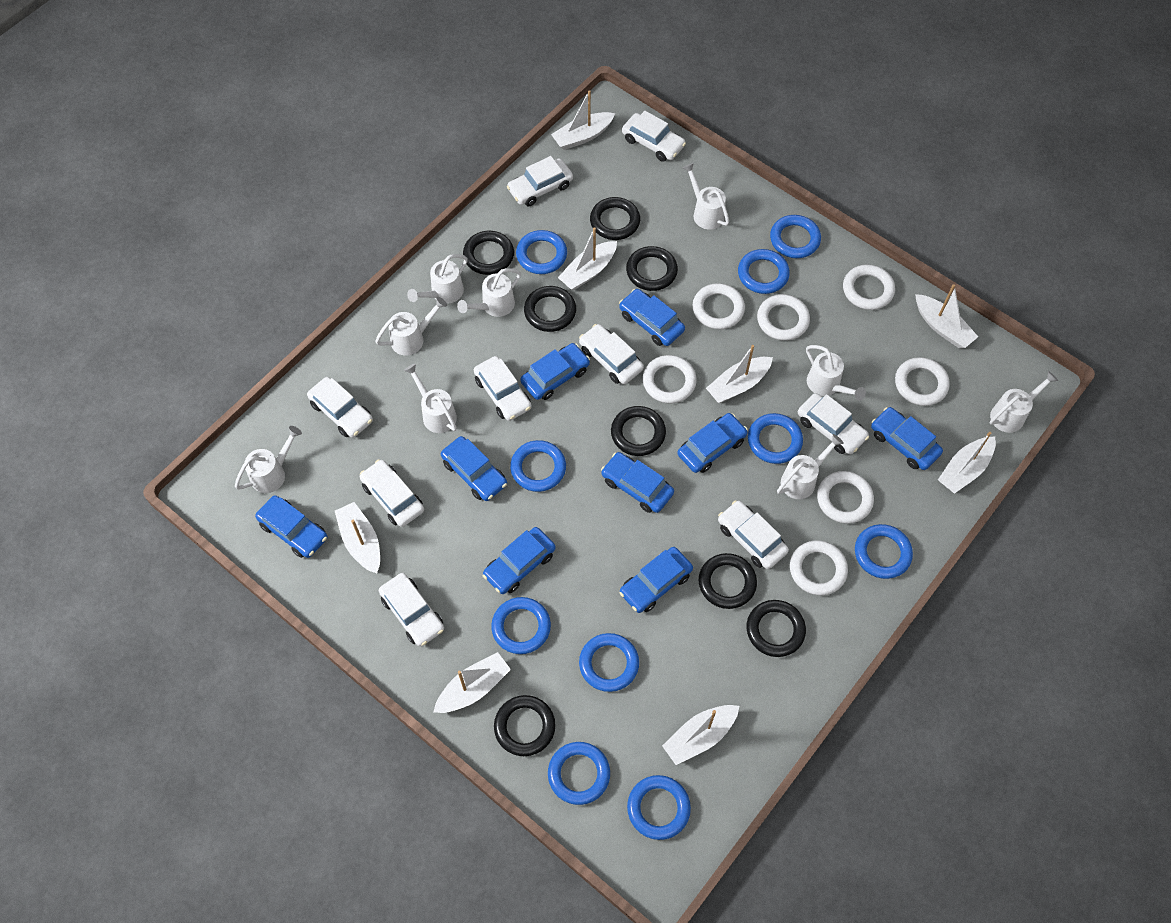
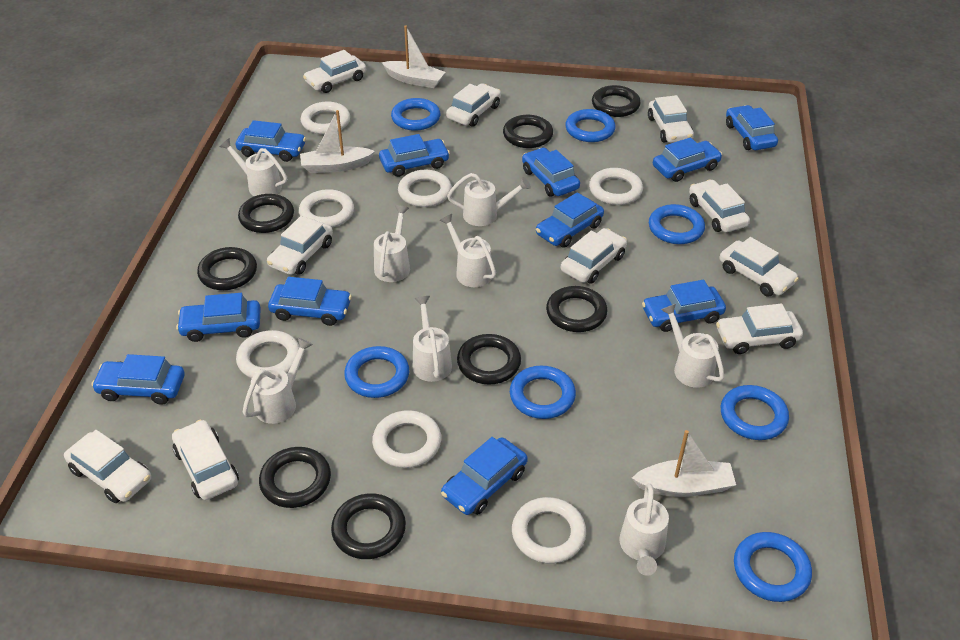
blue car: [255,495,327,558] [441,436,507,501] [483,527,556,594] [520,343,590,400] [601,452,674,513] [619,289,685,346] [619,547,693,613] [677,413,748,473] [871,407,943,470] = 9 -> [91,354,185,405] [176,293,261,342] [236,120,306,162] [268,277,352,326] [379,134,450,177] [441,437,528,515] [522,148,580,197] [536,192,604,248] [642,280,726,332] [653,137,722,182] [726,105,778,150] = 11
blue ring: [491,597,551,654] [510,440,566,492] [516,230,567,274] [548,742,610,805] [579,633,639,692] [627,775,691,840] [738,249,790,294] [748,413,803,464] [770,215,821,258] [855,524,913,579] = 10 -> [344,346,409,398] [391,98,440,131] [510,365,576,419] [565,109,616,142] [649,204,705,244] [721,385,789,440] [734,532,812,602] = 7
white boat: [335,502,380,573] [433,652,511,713] [551,90,615,150] [558,227,617,290] [662,705,739,765] [706,345,773,403] [915,284,978,348] [938,432,996,494] = 8 -> [300,110,375,173] [382,26,445,88] [632,430,736,497] = 3
white car: [307,377,373,438] [360,460,424,527] [379,573,444,647] [474,356,532,421] [507,156,573,206] [579,324,644,384] [622,111,686,162] [718,500,789,569] [798,393,869,454] = 9 -> [64,430,151,503] [172,420,239,500] [267,216,333,275] [303,50,366,93] [446,83,501,126] [561,228,627,284] [648,95,694,143] [689,180,750,232] [716,303,803,354] [720,237,799,296] = 10
white watering can: [235,426,302,493] [375,297,447,356] [404,363,457,433] [407,254,468,303] [457,268,521,317] [683,163,729,230] [777,434,844,499] [806,345,866,401] [990,371,1058,433] = 9 -> [220,138,287,196] [243,338,313,424] [374,205,410,282] [413,296,452,382] [440,214,496,287] [447,173,531,226] [619,483,669,576] [661,304,724,388] = 8

